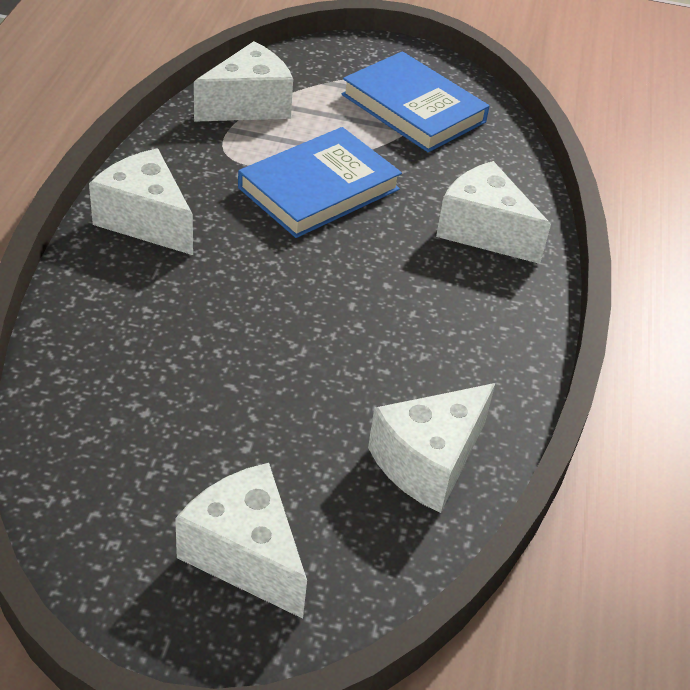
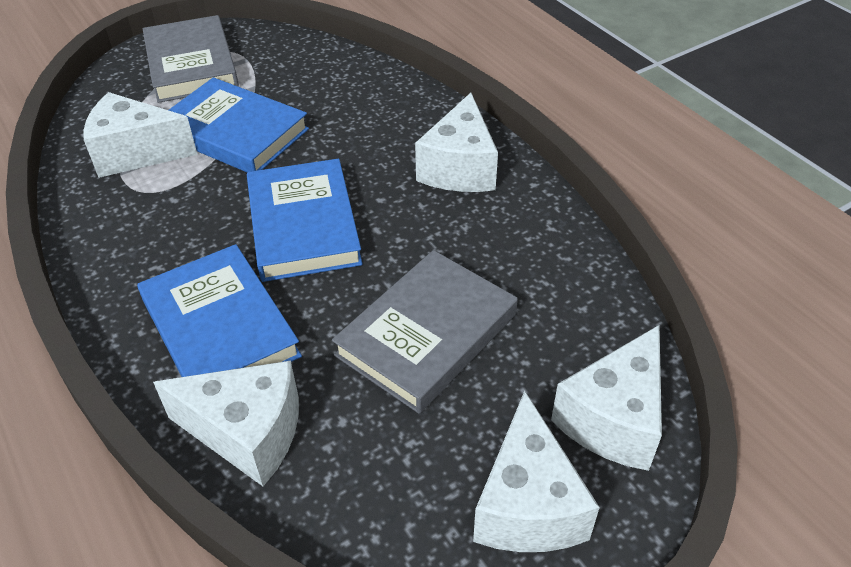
blue book: [238,127,402,238] [342,51,490,152] = 2 -> [137,244,302,377] [169,77,309,172] [247,159,363,282] = 3
grey book: none = 0 -> [143,15,239,103] [332,250,518,414] = 2

